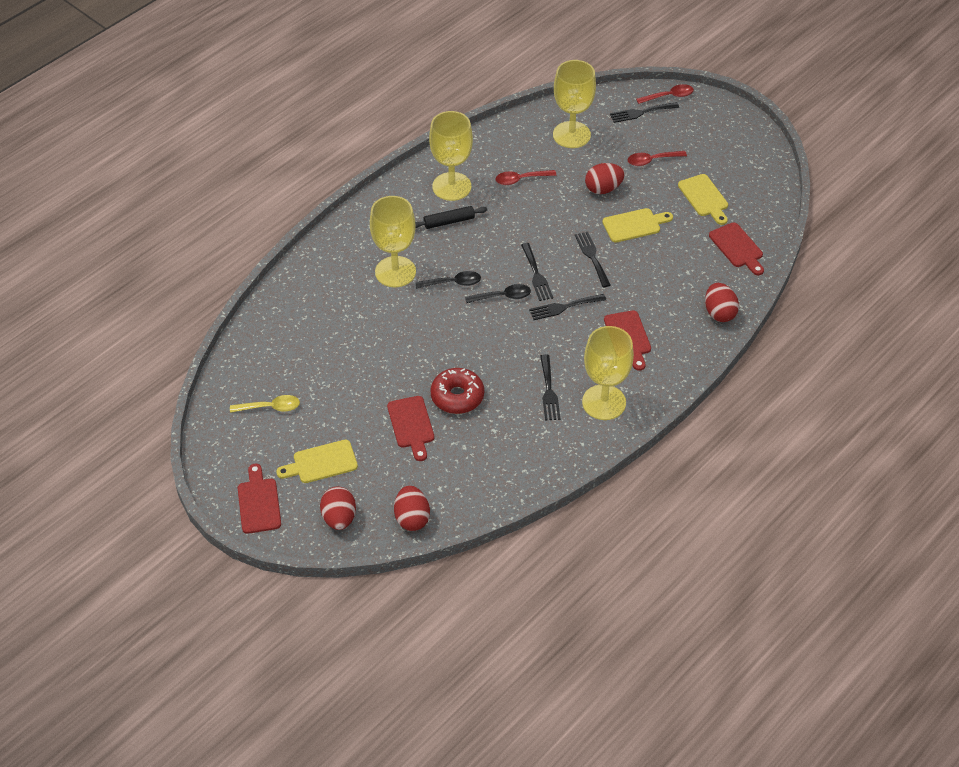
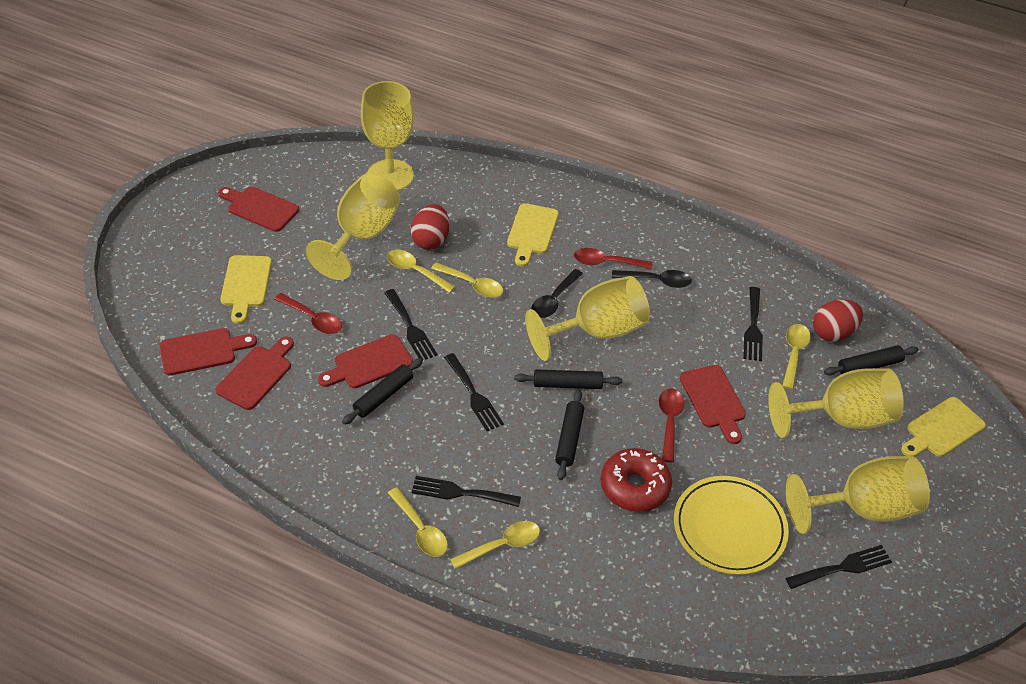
black rolling pin: [415,206,487,229] = 1 -> [342,358,423,425] [514,369,622,389] [555,389,584,480] [824,345,918,375] = 4
red cutting board: [238,464,281,534] [387,396,434,461] [604,310,651,371] [709,223,764,275] = 4 -> [160,328,257,376] [215,337,294,410] [218,187,299,232] [318,334,413,388] [680,365,746,444] = 5
red egg: [320,487,356,530] [394,486,430,531] [585,163,625,194] [705,283,739,322] = 4 -> [411,204,450,250] [813,299,863,342] = 2
yellow goblet: [370,196,416,287] [429,111,473,201] [553,60,596,148] [582,326,634,420] = 4 -> [306,173,400,280] [361,81,414,191] [525,276,650,361] [768,368,904,438] [786,456,930,534] = 5
yellow plate: none = 0 -> [674,476,789,575] = 1
yellow spoon: [230,395,300,413] = 1 -> [387,250,455,293] [388,487,448,557] [431,262,503,298] [450,521,540,569] [782,324,811,390] = 5

